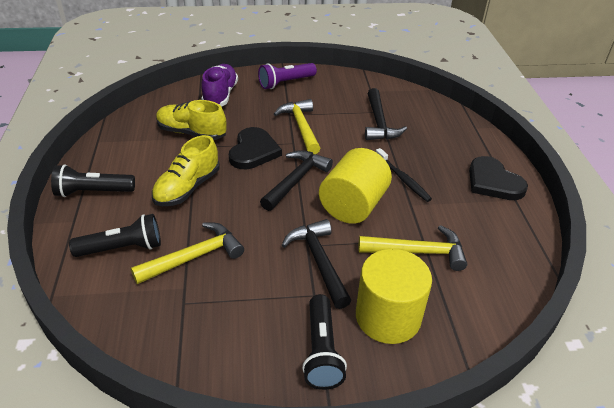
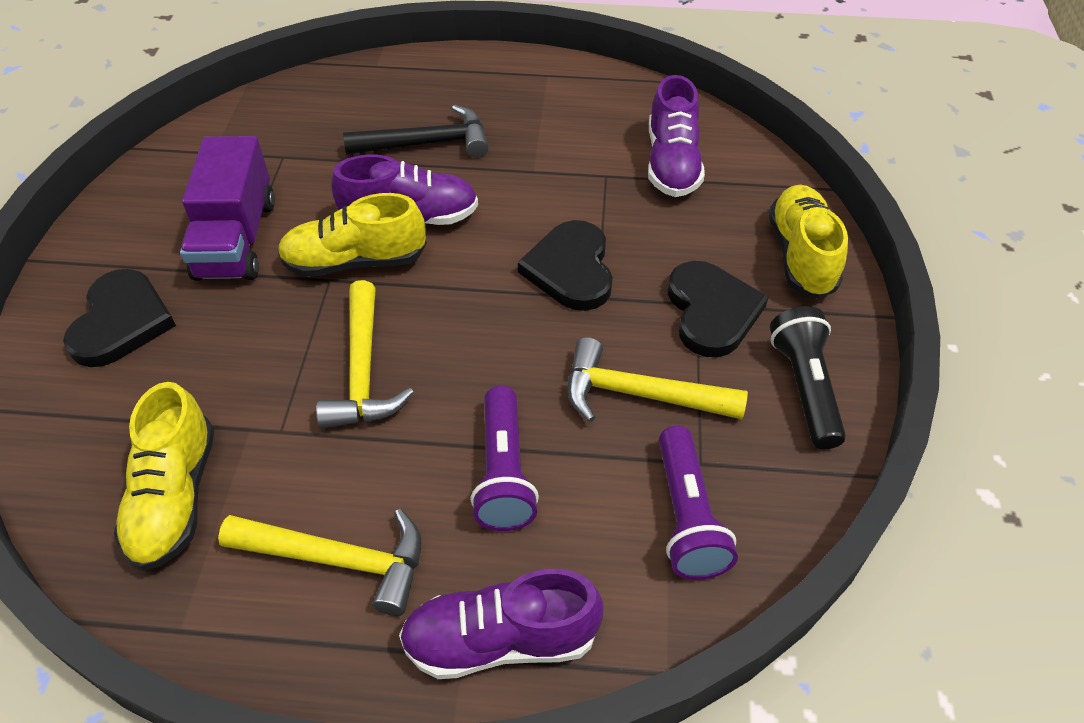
black flashlight: [51,164,135,197] [69,214,161,257] [302,294,347,390] = 3 -> [770,306,846,449] = 1
black hammer: [260,150,333,211] [282,219,351,309] [365,88,407,140] = 3 -> [343,105,489,158] = 1
black heart: [229,127,282,169] [469,156,528,200] = 2 -> [63,269,176,367] [518,220,613,311] [668,261,769,357] = 3
black toothbrush: [376,148,432,202] = 1 -> none = 0
purple flashlight: [258,63,317,89] = 1 -> [471,386,539,531] [659,426,738,580] = 2
purple shoe: [201,64,238,107] = 1 -> [331,155,478,225] [399,569,604,679] [648,75,705,197] = 3
purple truck: none = 0 -> [180,136,275,281] = 1
yellow cylinder: [319,148,392,224] [356,249,432,344] = 2 -> none = 0
yellow shoe: [152,135,220,206] [156,100,226,140] = 2 -> [114,382,214,571] [277,193,426,277] [769,185,848,299] = 3

